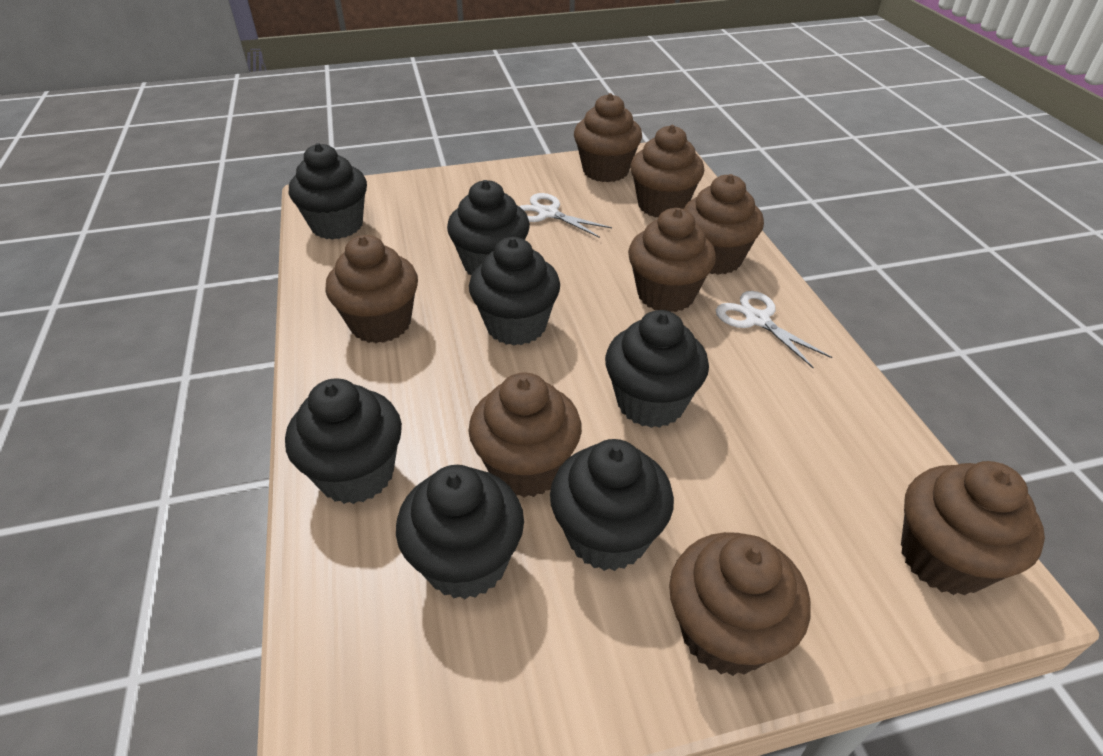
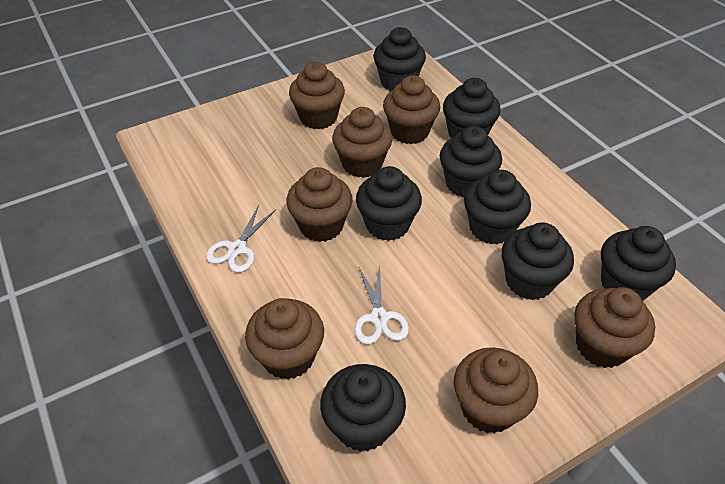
black cupcake: [285,378,402,504] [289,143,367,240] [396,465,524,599] [447,180,530,275] [469,237,560,345] [550,439,674,571] [605,310,709,428] = 7 -> [320,364,406,452] [356,166,422,241] [373,27,426,91] [440,126,502,197] [443,78,501,138] [464,170,531,244] [501,222,574,300] [601,226,676,301] = 8
brown cupcake: [325,235,418,343] [469,373,582,497] [574,93,642,182] [628,208,716,312] [630,125,704,217] [669,532,811,676] [684,174,764,275] [901,461,1045,595] = 8 -> [245,298,324,380] [286,167,353,242] [289,62,345,130] [332,107,393,178] [383,75,440,144] [454,347,538,434] [574,287,655,368] = 7

